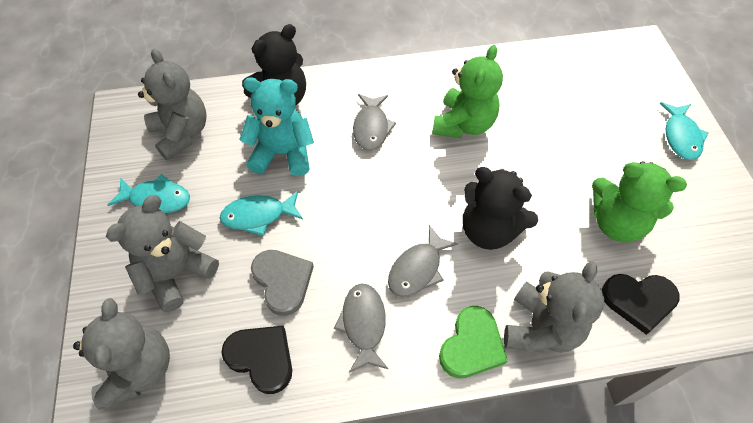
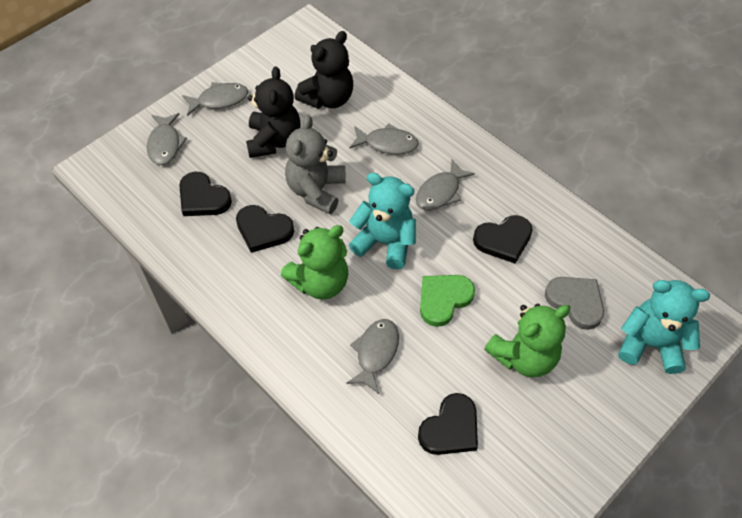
black heart: [221,325,292,394] [602,274,680,335] = 2 -> [179,172,232,216] [236,205,294,253] [418,393,478,455] [473,215,533,264] = 4
grey fish: [334,283,388,373] [353,94,396,151] [388,225,458,297] = 3 -> [147,113,187,165] [182,82,248,116] [346,319,399,394] [350,123,419,155] [416,159,475,210] = 5
grey teddy bear: [73,298,170,410] [106,195,219,312] [138,49,207,160] [504,261,604,353] = 4 -> [285,116,345,214] = 1
turquoise fish: [108,174,190,213] [220,191,303,236] [660,102,709,160] = 3 -> none = 0
turquoise teddy bear: [239,77,314,176] = 1 -> [349,173,416,269] [618,280,710,374] = 2

